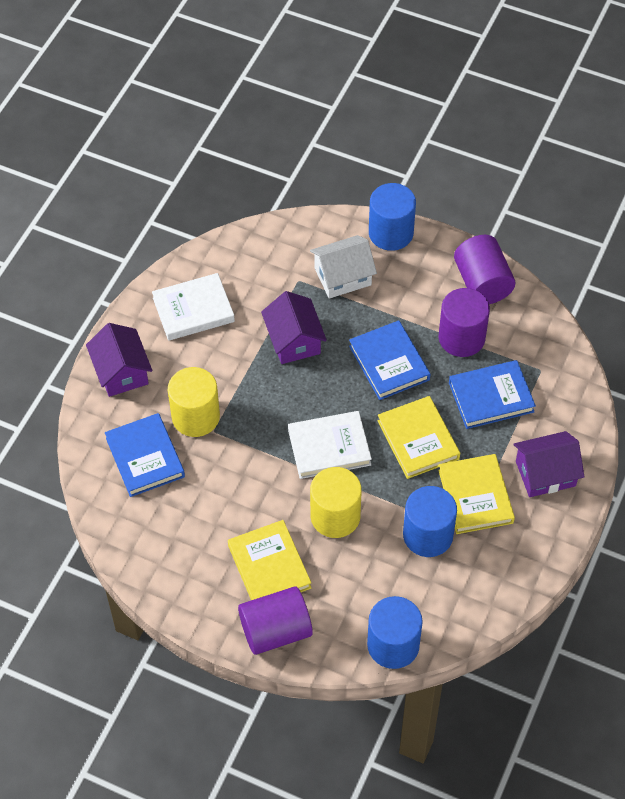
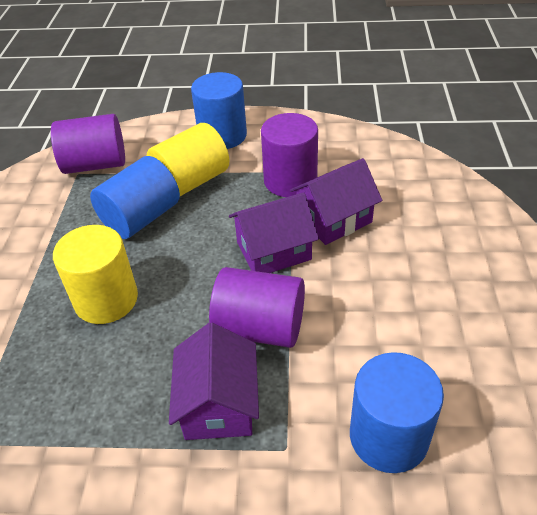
blue book: [105,413,185,497] [349,320,430,400] [449,360,536,429] = 3 -> none = 0
white book: [152,273,235,341] [288,411,372,479] = 2 -> none = 0
white house: [310,235,377,299] = 1 -> none = 0
yellow book: [228,520,311,600] [378,396,460,479] [438,454,515,534] = 3 -> none = 0

